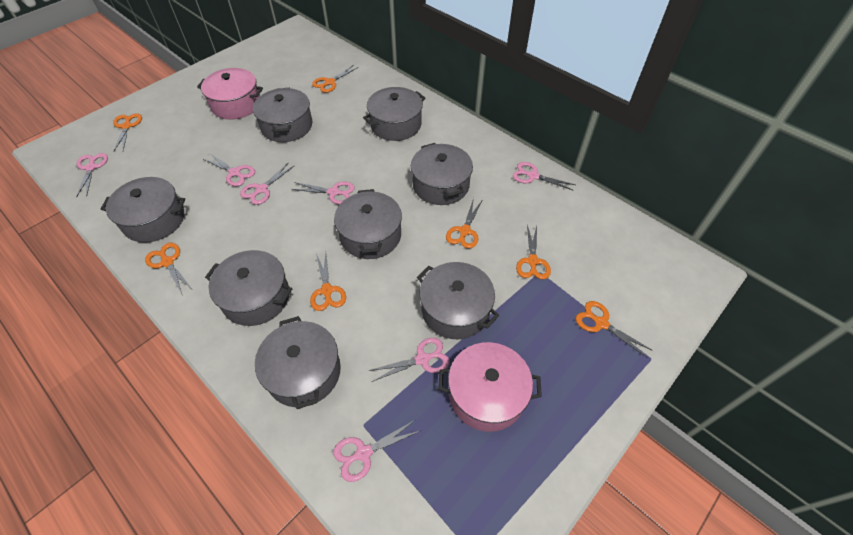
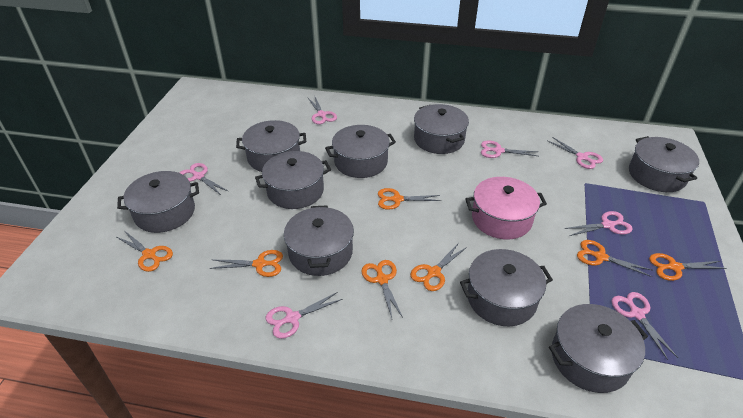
grey pot: [101,177,185,243] [205,250,292,326] [253,88,312,142] [255,316,341,409] [334,189,402,259] [363,87,426,141] [411,143,473,205] [417,262,499,339] = 8 -> [117,171,199,233] [236,120,306,172] [255,151,331,209] [284,205,354,276] [325,125,396,178] [414,104,469,154] [460,249,553,326] [549,304,648,393] [629,136,699,192] = 9
pink pot: [197,68,263,120] [438,342,542,432] = 2 -> [465,177,547,239] = 1

